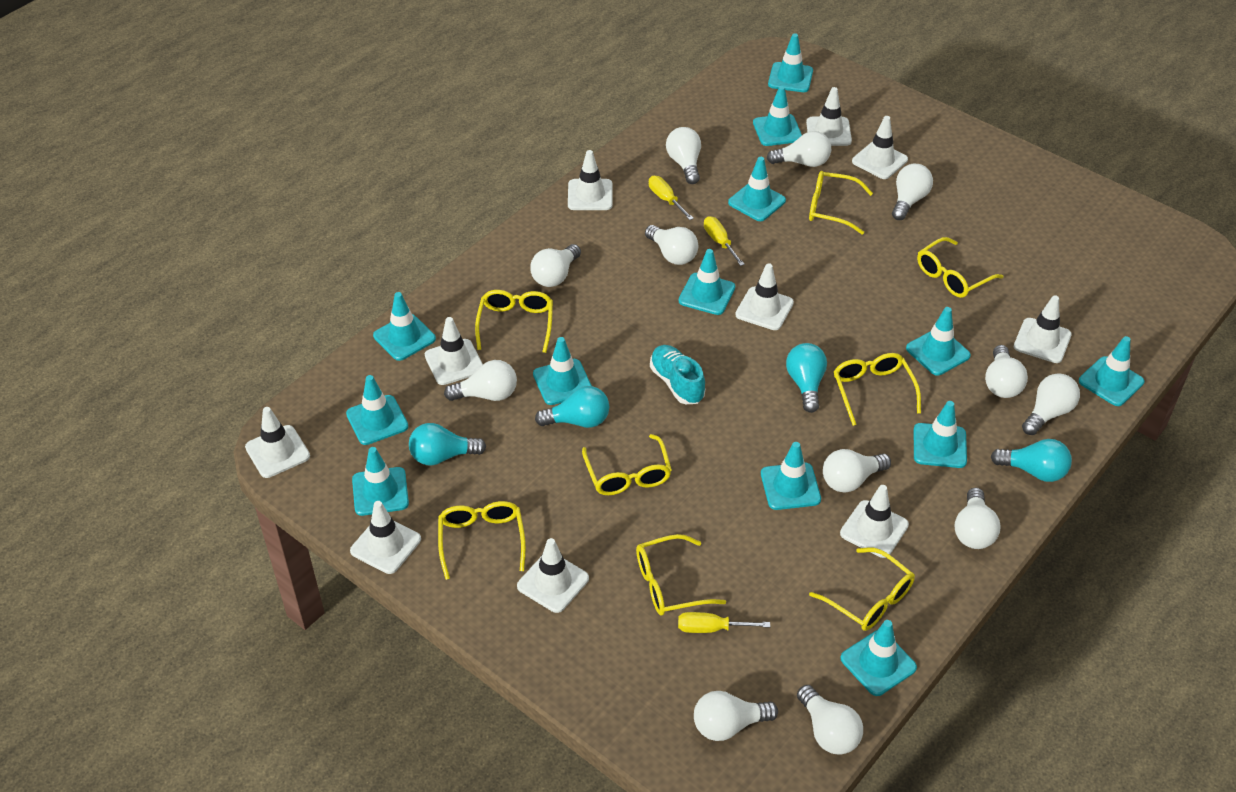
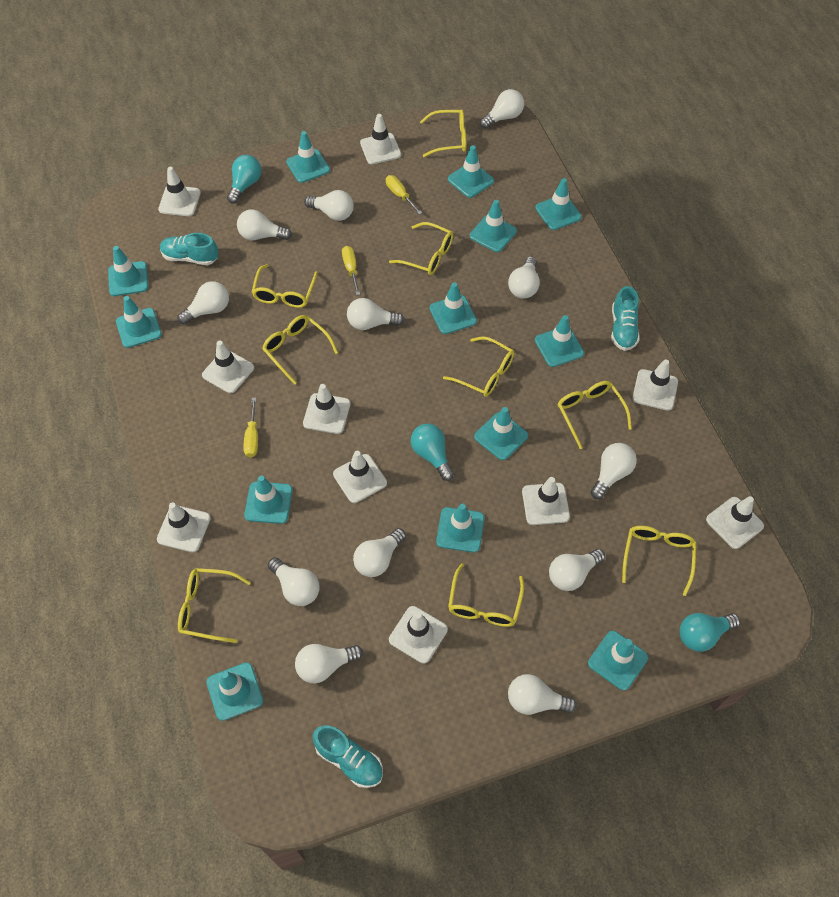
turquoise light bulb: [409,423,486,466] [535,386,609,428] [786,343,827,413] [991,439,1072,482] = 4 -> [227,155,262,204] [411,423,454,481] [680,613,740,652] = 3
turquoise shoe: [650,345,705,404] = 1 -> [160,233,219,265] [313,725,383,788] [611,286,640,351] = 3
yellow glasses: [438,501,526,580] [475,290,553,353] [582,434,672,495] [636,534,726,616] [809,171,873,235] [809,547,915,631] [834,353,921,426] [917,237,1003,298] = 8 -> [178,568,251,643] [252,264,318,308] [262,315,338,385] [389,222,453,275] [420,109,466,157] [443,336,514,397] [448,563,524,627] [558,381,632,449] [622,526,696,596] = 9

